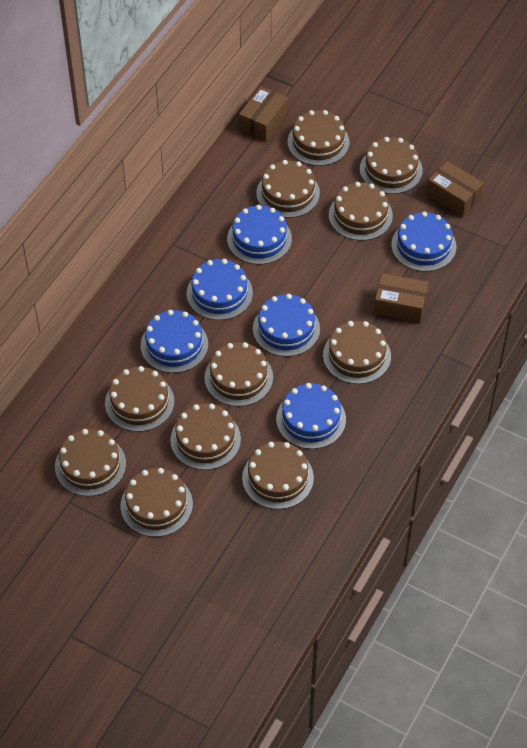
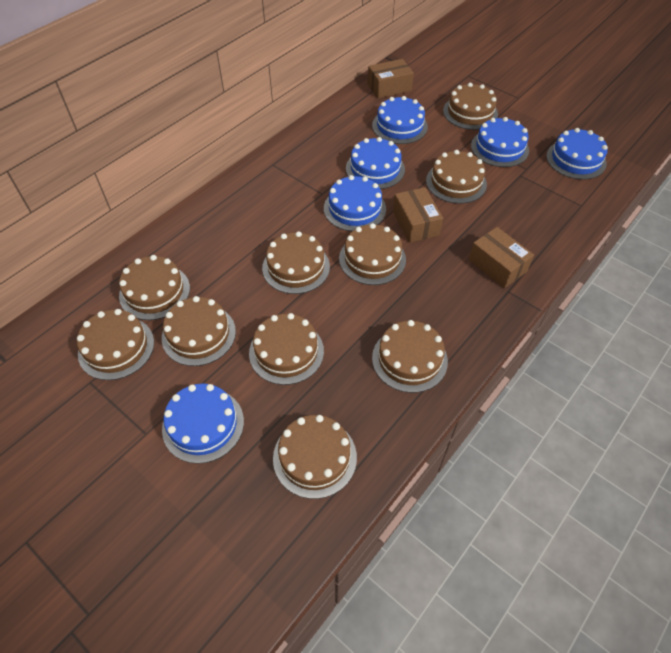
brown cake: [55,429,126,496] [105,366,174,432] [120,468,193,537] [170,404,241,470] [204,342,273,406] [242,441,314,509] [257,160,320,218] [287,110,350,166] [323,321,391,384] [329,182,393,241] [360,137,423,194] = 11 -> [77,309,154,380] [119,255,190,320] [162,296,236,366] [249,313,324,385] [262,231,330,294] [273,415,357,499] [339,223,406,285] [372,320,448,393] [426,150,487,204] [443,83,498,130] = 10

